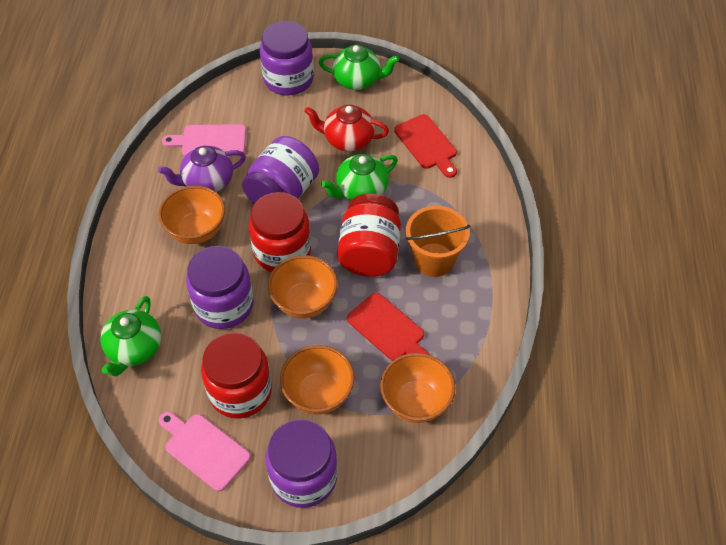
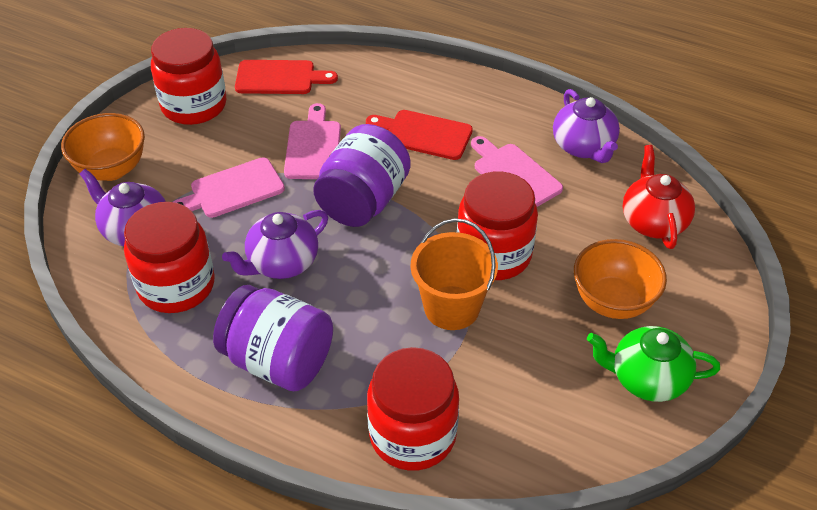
green teapot: [100,296,161,376] [319,45,399,90] [321,154,398,200] = 3 -> [587,326,720,402] = 1
orange bowl: [159,185,225,244] [268,255,338,318] [280,345,355,415] [380,353,456,423] = 4 -> [61,113,145,181] [574,239,667,319] = 2
pink cutting board: [159,412,251,492] [162,124,246,156] = 2 -> [173,157,285,218] [284,103,341,179] [471,136,563,207] = 3
purple jar: [186,246,254,329] [242,136,319,204] [260,21,314,96] [265,419,338,508] = 4 -> [213,285,333,391] [313,124,411,227] = 2
purple teapot: [158,146,246,192] = 1 -> [79,169,166,247] [222,210,328,279] [553,89,620,163] = 3
red jar: [201,332,272,418] [249,192,311,272] [337,193,401,277] = 3 -> [124,202,215,313] [151,28,226,125] [367,347,459,471] [457,171,538,280] = 4

